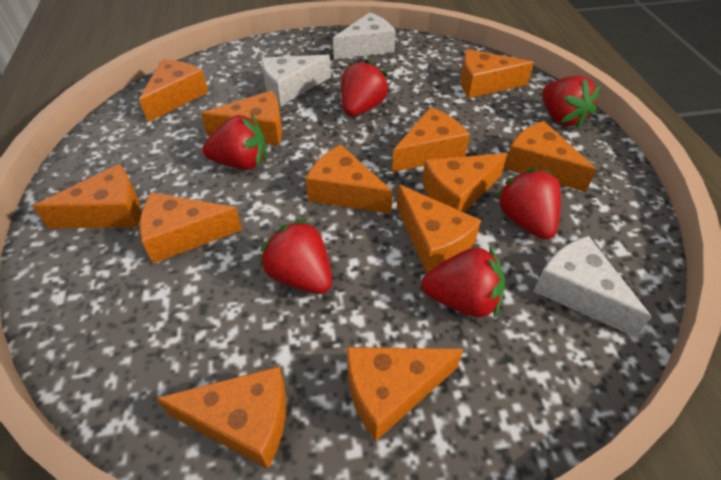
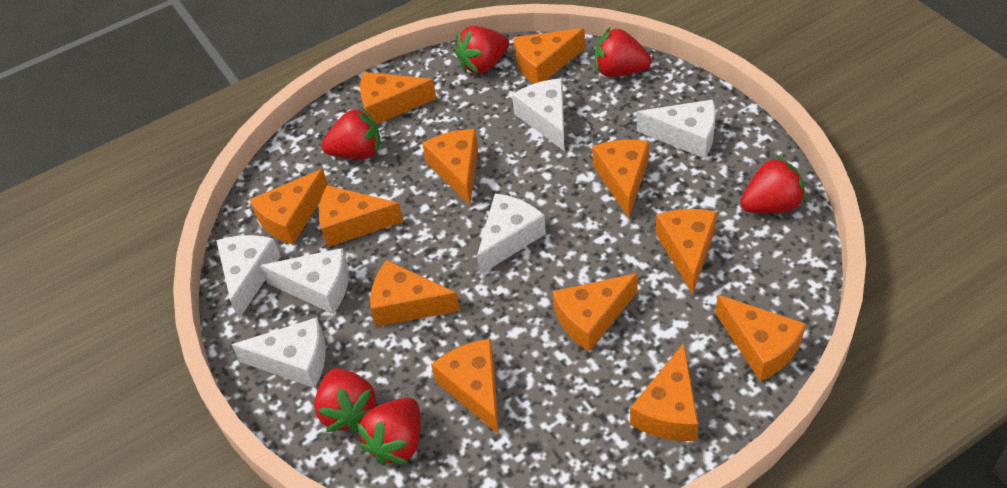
white cheese: [261,55,331,105] [333,13,396,60] [533,236,652,337] = 3 -> [216,235,281,319] [232,318,326,388] [260,248,349,314] [477,193,546,275] [512,78,565,151] [637,100,716,159] = 6

